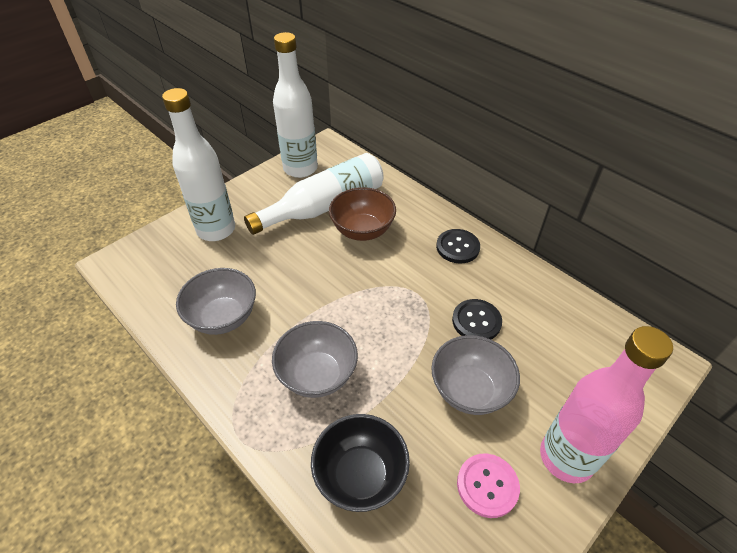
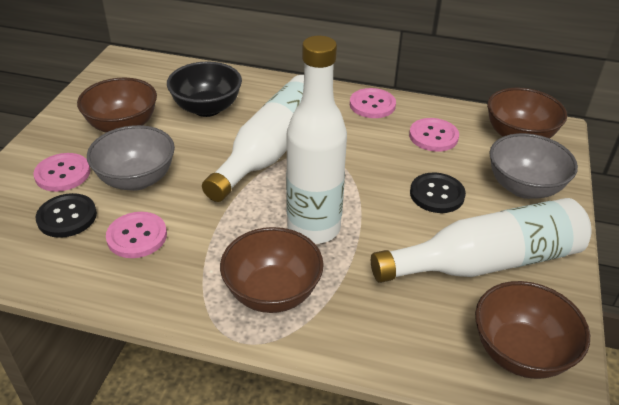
brown bowl: [329,187,396,241] = 1 -> [77,78,157,133] [220,227,324,313] [475,281,590,379] [487,88,567,138] = 4
grey bowl: [176,268,256,335] [272,321,358,398] [431,335,520,415] = 3 -> [87,125,175,191] [490,133,578,199] = 2
pink bottle: [540,326,673,483] = 1 -> none = 0
pink button: [457,453,520,518] = 1 -> [33,153,90,192] [106,212,167,258] [350,88,396,118] [409,118,459,152] = 4

